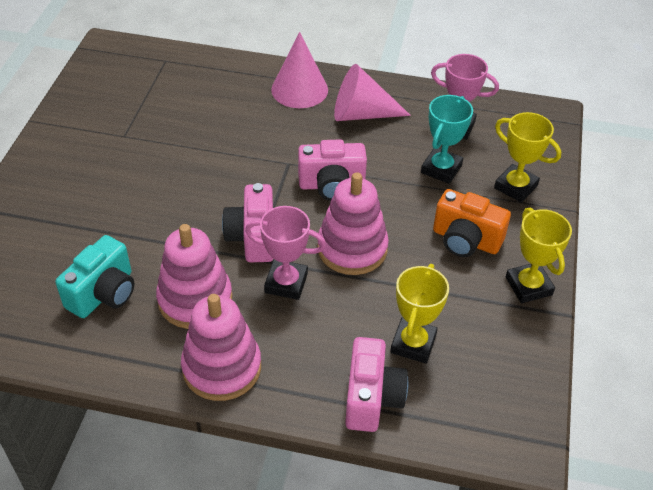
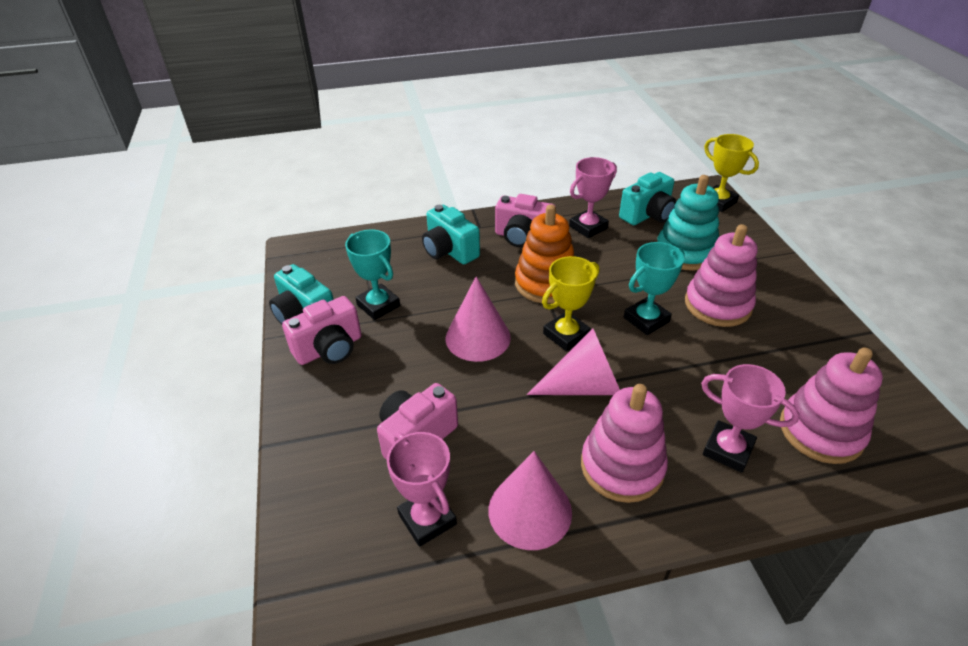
orange camera: [433,189,511,257] = 1 -> none = 0
orange stacking toy: none = 0 -> [515,204,575,304] = 1
pink cone: [271,32,328,108] [334,64,411,121] = 2 -> [446,276,511,362] [488,451,572,550] [527,329,620,395] = 3
pink trophy: [245,206,326,300] [431,54,499,140] = 2 -> [387,432,457,547] [569,157,617,238] [701,364,799,473] = 3
turquoise camera: [55,235,134,318] = 1 -> [269,264,334,325] [422,205,480,265] [619,172,677,225] = 3
turquoise stacking toy: none = 0 -> [657,175,719,271] = 1
turquoise trophy: [421,95,473,184] = 1 -> [345,230,400,320] [624,242,685,335] = 2
yellow trophy: [390,264,449,363] [494,112,561,203] [506,208,572,303] = 3 -> [542,256,599,351] [704,134,759,212] = 2

